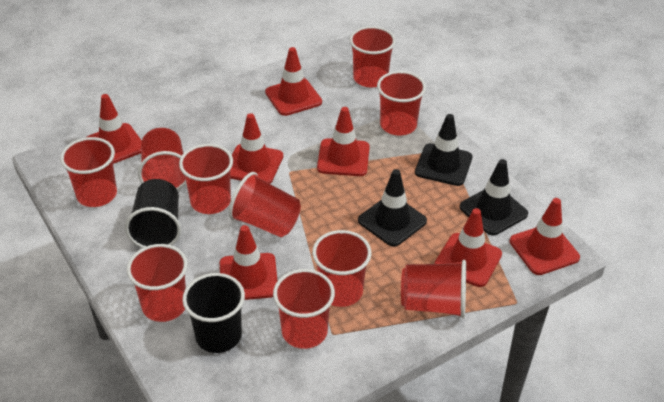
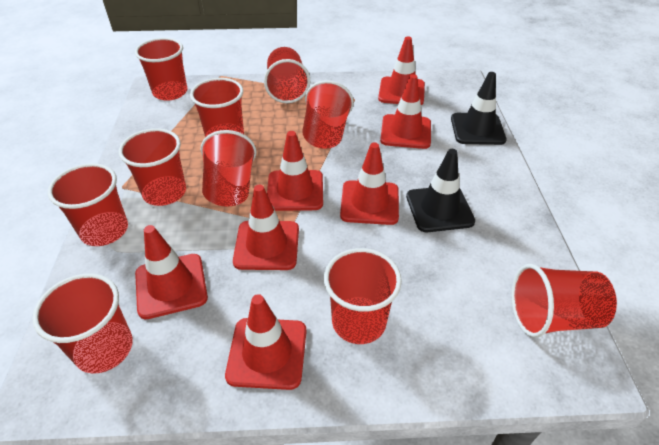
black cup: [125,179,181,248] [182,273,245,353] = 2 -> none = 0
black traffic cone: [358,169,427,247] [415,114,472,186] [460,159,528,235] = 3 -> [406,149,475,232] [451,72,506,145] = 2

